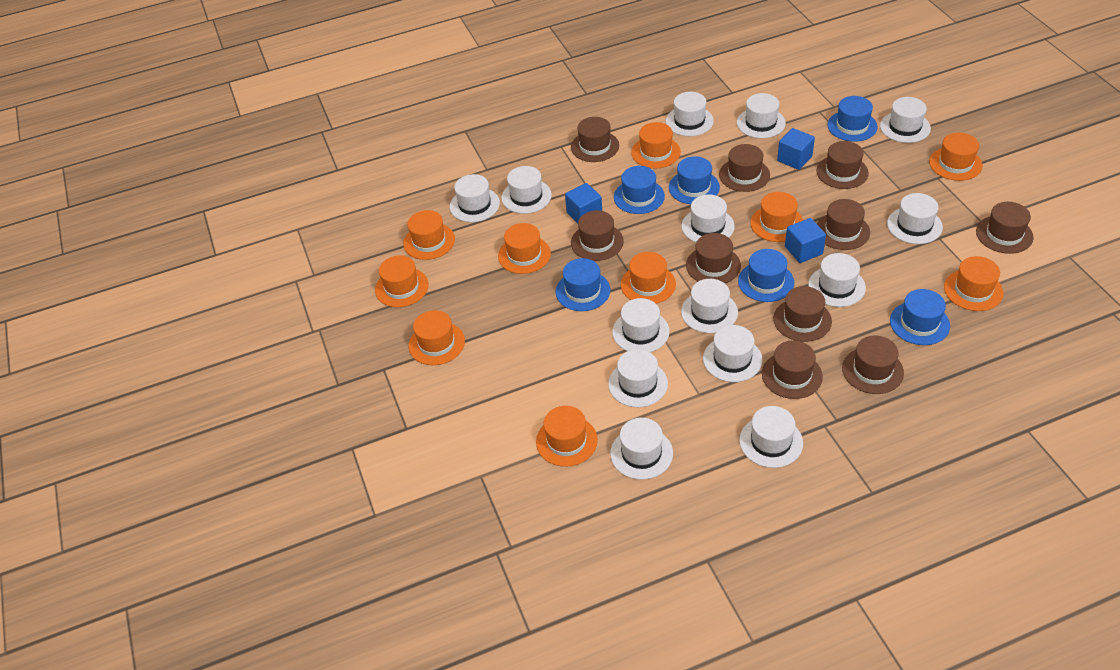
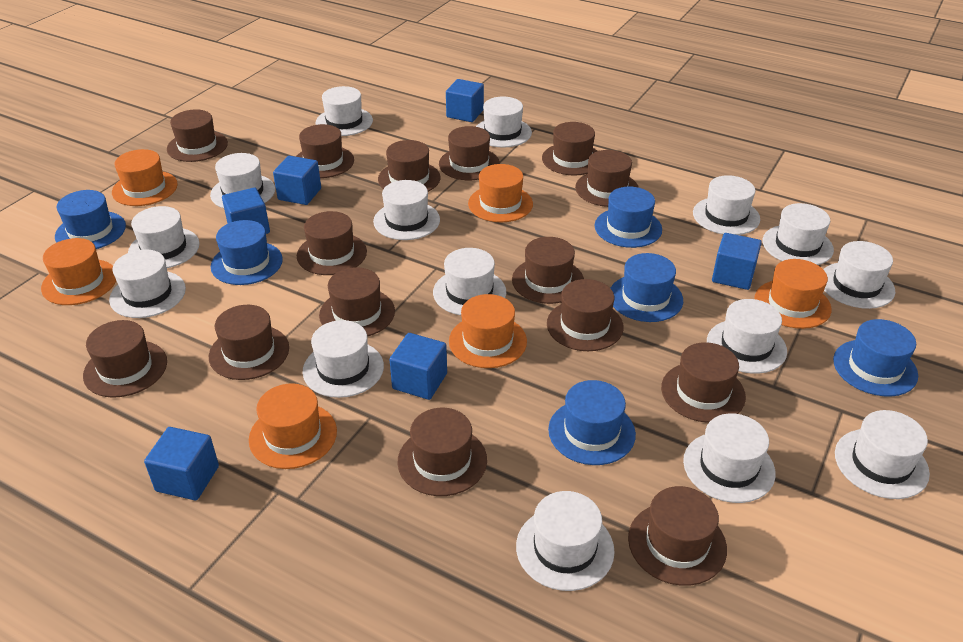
blue cube: [565,183,602,223] [777,128,815,170] [785,218,826,263] = 3 -> [144,427,219,500] [222,187,270,234] [273,156,321,205] [390,333,447,400] [446,79,484,122] [712,233,762,290] = 6
brown hat: [571,117,619,162] [571,210,624,261] [686,233,741,283] [719,144,770,192] [762,340,823,399] [773,286,832,342] [816,141,869,189] [817,199,870,250] [842,336,904,394] [976,202,1033,254] = 10 -> [83,320,167,398] [167,109,228,162] [209,305,289,380] [296,124,354,178] [297,211,367,275] [319,267,395,337] [378,140,440,192] [397,408,487,496] [439,126,500,180] [512,237,584,304] [542,122,597,176] [547,279,624,351] [575,150,639,207] [628,486,727,586] [661,342,746,423] = 15
orange hat: [375,255,429,307] [403,210,455,260] [409,310,465,365] [498,223,551,274] [536,406,598,467] [621,252,676,304] [631,122,681,168] [750,192,803,242] [929,133,983,181] [944,256,1004,311] = 10 -> [41,238,116,305] [112,149,178,206] [249,383,337,469] [449,294,527,368] [468,164,533,222] [754,259,831,329] = 6
white hat: [450,174,500,222] [501,166,552,214] [608,349,668,407] [610,418,673,480] [612,298,670,352] [666,92,714,136] [681,195,735,242] [681,279,738,333] [703,325,762,382] [737,93,786,138] [739,406,803,468] [808,253,866,307] [880,97,931,143] [887,193,943,244] = 14 -> [109,249,186,318] [128,206,200,268] [210,153,275,208] [303,320,384,398] [315,86,373,136] [373,180,440,240] [433,248,506,315] [476,97,532,148] [516,491,615,591] [683,413,776,503] [693,175,760,235] [707,299,787,374] [763,203,834,265] [823,241,896,309] [835,410,930,499] = 15

